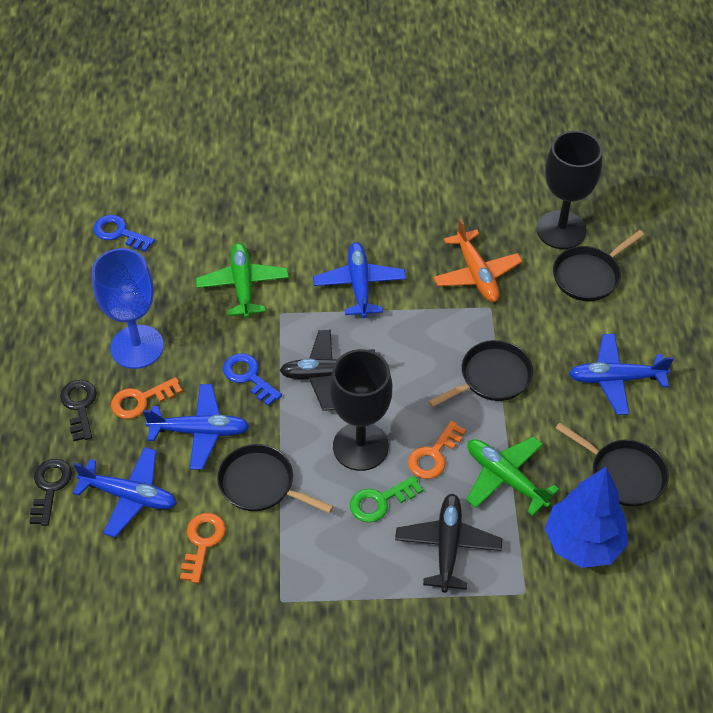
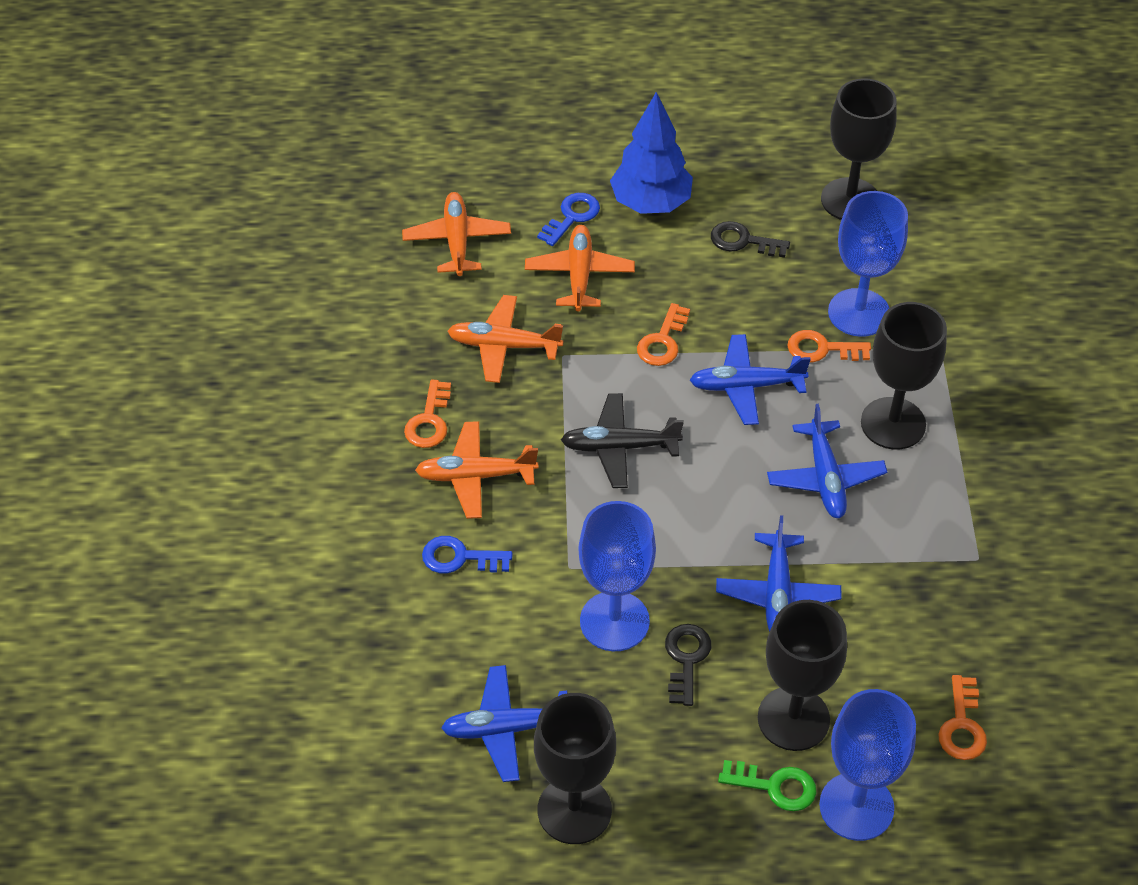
black goblet: [330,349,392,471] [537,131,602,249] = 2 -> [534,693,616,844] [758,600,847,751] [821,78,897,220] [861,302,947,450] = 4
black pan: [217,444,334,513] [428,340,533,407] [553,230,644,301] [555,423,669,507] = 4 -> none = 0
black plane: [279,330,380,411] [395,493,502,593] = 2 -> [561,393,684,488] = 1
blue goblet: [92,248,164,369] = 1 -> [579,501,656,651] [819,689,916,841] [828,191,908,337] = 3
green plane: [196,243,289,318] [466,436,559,516] = 2 -> none = 0
orange key: [111,377,183,419] [180,513,226,583] [408,421,466,479] = 3 -> [404,380,451,448] [637,303,690,366] [787,330,871,362] [938,675,987,760] = 4
orange plane: [433,219,523,302] = 1 -> [402,192,511,276] [415,421,538,519] [447,295,563,383] [525,225,635,312] = 4

